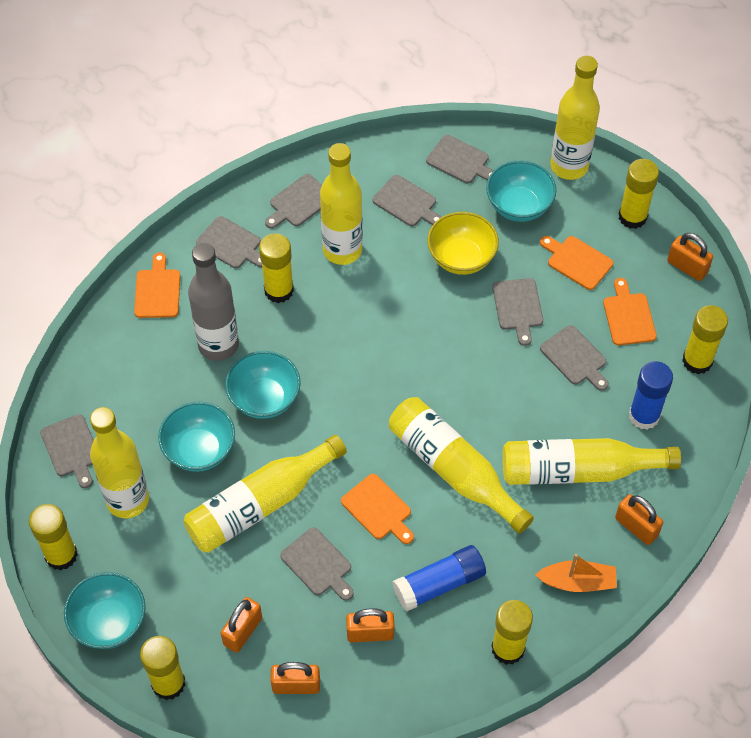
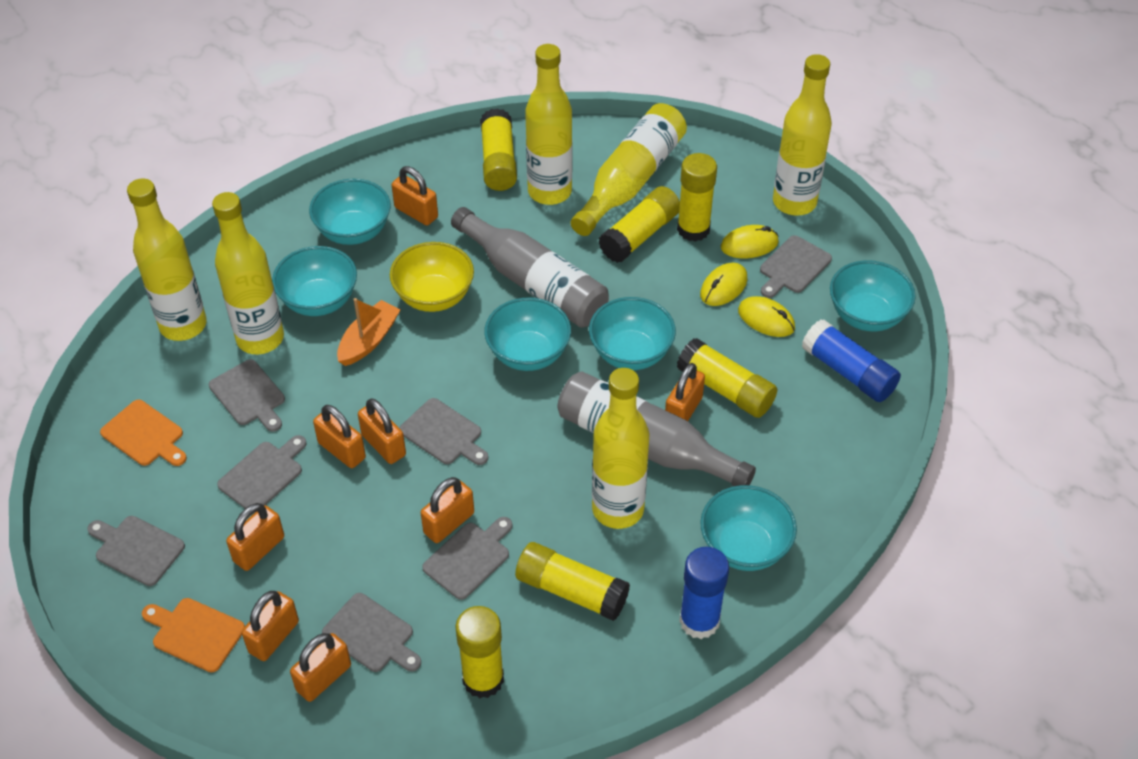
grey bottle: [188,243,239,361] = 1 -> [451,207,609,328] [557,371,756,486] = 2
grey cutting board: [40,414,94,488] [196,216,262,268] [265,174,322,229] [280,527,354,601] [373,175,442,226] [426,135,494,184] [492,278,543,346] [540,325,609,391] = 8 -> [87,516,185,586] [209,359,285,432] [217,435,307,513] [322,593,421,672] [399,398,488,465] [422,517,512,600] [760,235,832,298] = 7
orange cutting board: [134,253,180,318] [341,474,414,544] [540,236,613,290] [603,278,657,346] = 4 -> [100,400,187,466] [142,598,245,673] = 2
orange padlock: [221,597,262,653] [270,662,320,694] [346,608,394,642] [615,494,663,545] [667,233,713,281] = 5 -> [226,503,284,571] [242,591,299,661] [290,633,351,702] [313,405,366,468] [358,398,406,464] [392,166,438,226] [421,477,474,543] [665,363,705,421] = 8
turquoise bowl: [64,572,146,649] [158,402,235,472] [225,351,301,419] [486,161,556,222] = 4 -> [272,246,357,316] [309,179,391,245] [484,298,571,371] [589,297,676,370] [700,485,797,571] [830,260,916,332] = 6
yellow mouse: none = 0 -> [700,263,747,306] [721,225,779,258] [738,296,795,337] = 3

